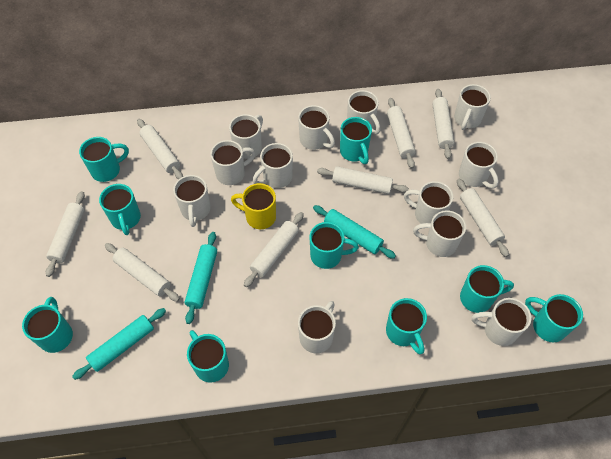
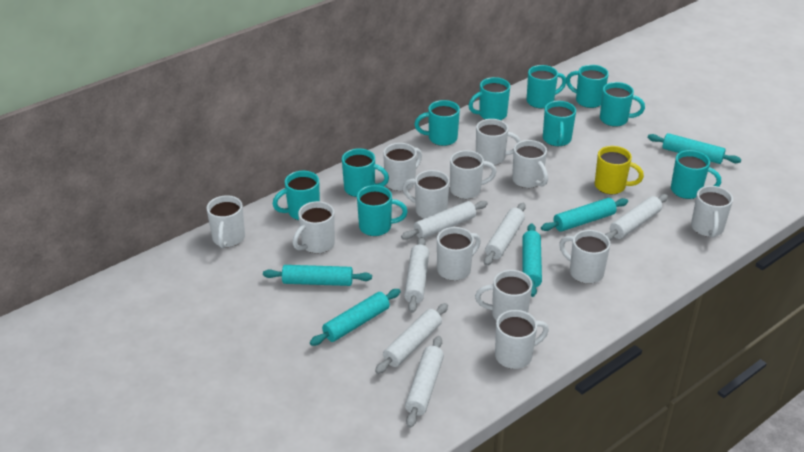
turquoise mug: [22,297,73,353] [79,137,129,182] [99,184,141,235] [187,330,229,383] [309,222,359,269] [340,117,372,164] [386,298,427,355] [460,265,514,313] [525,294,583,342] = 9 -> [273,171,320,220] [342,148,389,197] [357,185,408,236] [414,100,460,146] [468,77,510,120] [527,65,567,108] [543,101,576,146] [566,65,609,108] [600,82,645,127] [671,150,721,199] = 10
turquoise rolling pin: [72,308,166,380] [185,232,217,324] [313,205,396,259] = 3 -> [263,265,372,286] [310,289,401,346] [522,223,542,297] [541,198,628,232] [648,133,741,164] = 5
white rolling pin: [46,191,85,277] [105,243,180,302] [137,119,183,179] [244,212,304,287] [317,166,409,194] [387,98,416,168] [432,89,454,159] [457,179,509,257] = 8 -> [375,303,448,374] [401,201,488,240] [404,237,429,313] [405,336,444,428] [484,203,526,266] [605,194,668,241] = 6

